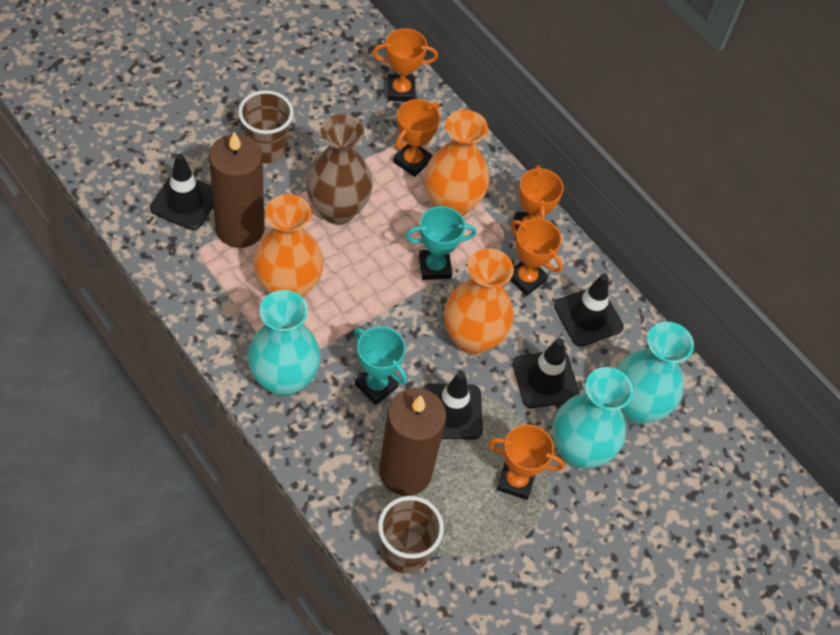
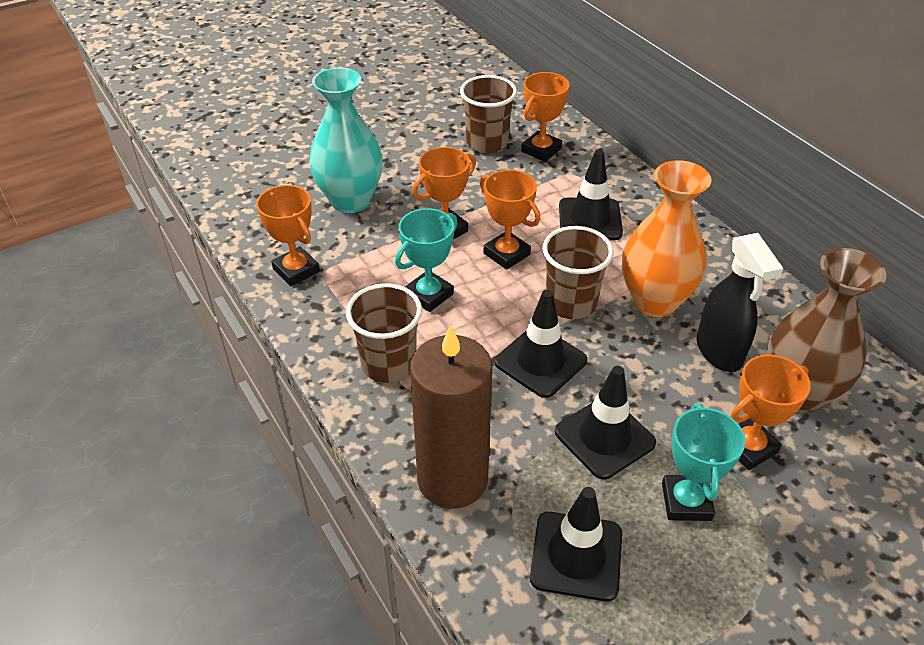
black spray bottle: none = 0 -> [697,233,784,372] = 1
brown candle: [209,132,265,248] [379,388,446,496] = 2 -> [410,325,492,509] = 1
brown cup: [238,90,294,163] [378,496,444,574] = 2 -> [346,283,422,383] [460,75,517,153] [542,226,614,319] = 3
orange vase: [253,194,323,298] [424,110,489,217] [444,248,514,355] = 3 -> [622,160,712,317] = 1
turquoise vase: [247,290,321,397] [552,367,633,469] [616,322,694,424] = 3 -> [309,67,383,213] = 1

